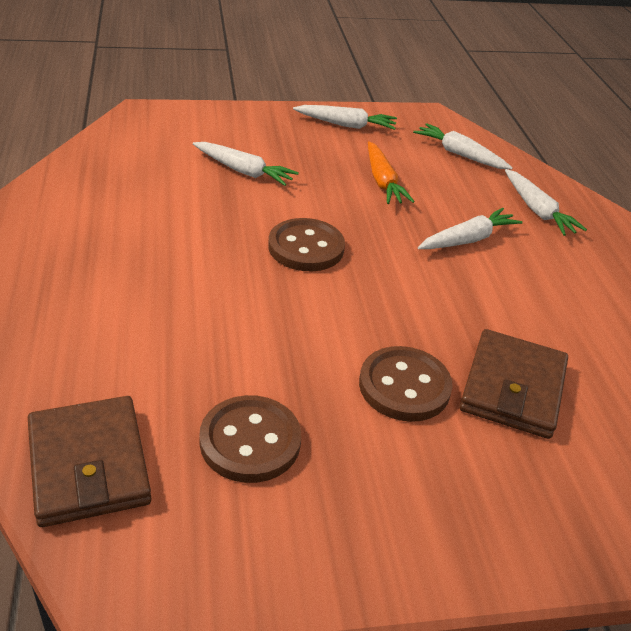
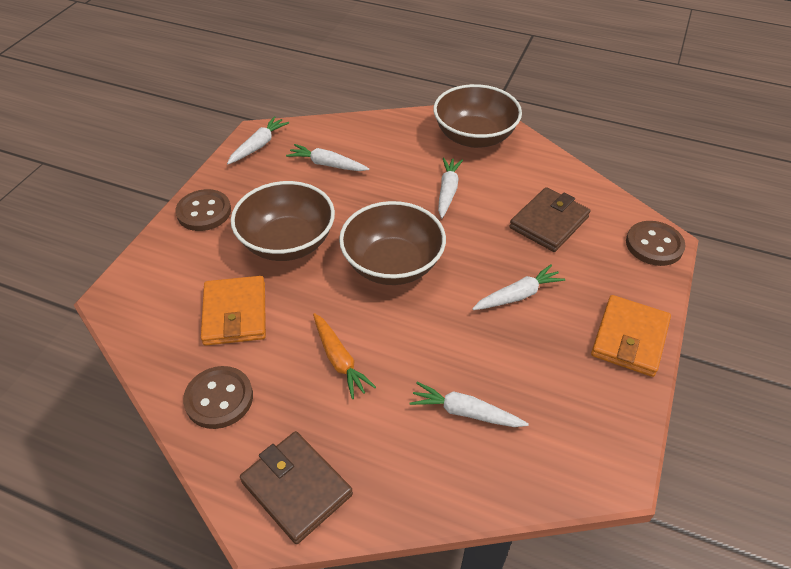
brown bowl: none = 0 -> [231,181,335,261] [339,201,446,285] [433,84,522,148] = 3
orange wallet: none = 0 -> [201,276,266,346] [591,295,671,377] = 2

